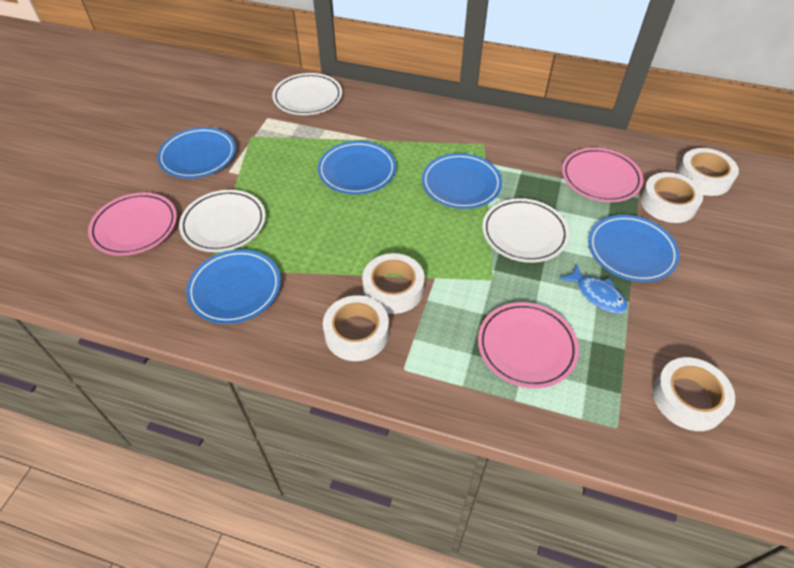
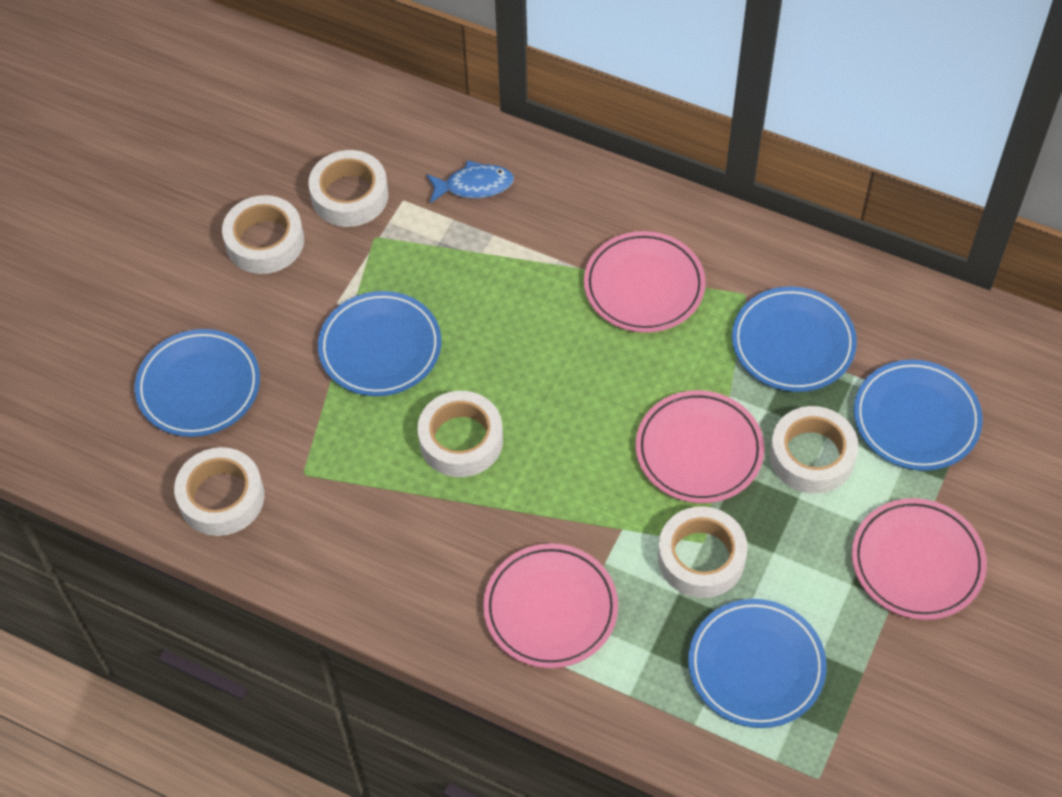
pink plate: [88,193,177,256] [478,302,579,388] [562,148,643,202] = 3 -> [483,543,618,668] [584,231,706,333] [636,390,765,503] [852,498,987,620] = 4
white plate: [179,190,266,252] [272,73,342,115] [482,198,569,263] = 3 -> none = 0
white tape: [323,295,389,361] [362,253,425,314] [640,172,703,223] [653,357,735,431] [677,148,739,196] = 5 -> [174,447,265,536] [222,195,304,274] [308,150,389,227] [417,391,503,477] [658,506,748,598] [770,406,858,494] = 6

